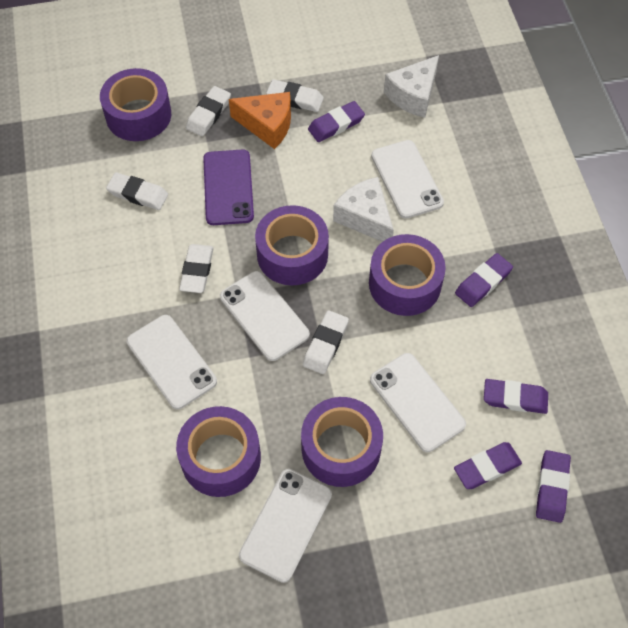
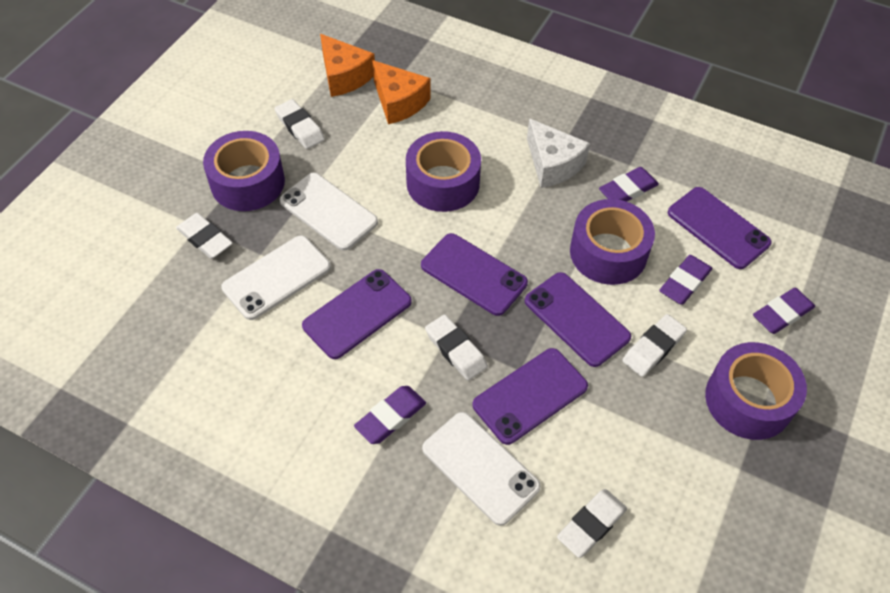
orange cheese: [229,92,291,149] = 1 -> [320,34,375,97] [372,60,431,124] = 2
purple eraser: [308,101,365,142] [454,442,522,489] [455,253,513,307] [484,379,548,414] [536,450,571,523] = 5 -> [354,386,426,444] [599,167,659,202] [659,255,713,305] [753,288,815,334] = 4
purple phone: [203,149,254,225] = 1 -> [302,269,412,359] [421,233,528,316] [472,348,588,445] [525,272,631,367] [668,187,772,269] = 5
purple tape: [100,68,171,141] [176,406,261,497] [255,205,329,286] [301,397,383,487] [369,234,446,316] = 5 -> [203,131,285,211] [406,131,481,212] [570,199,655,285] [705,342,807,440] = 4
white cheese: [333,177,394,242] [384,55,439,118] = 2 -> [527,118,590,188] = 1
white phone: [127,315,217,409] [220,271,310,361] [239,469,332,583] [370,353,466,452] [371,140,444,219] = 5 -> [221,235,331,320] [280,173,378,251] [422,412,541,526] = 3

